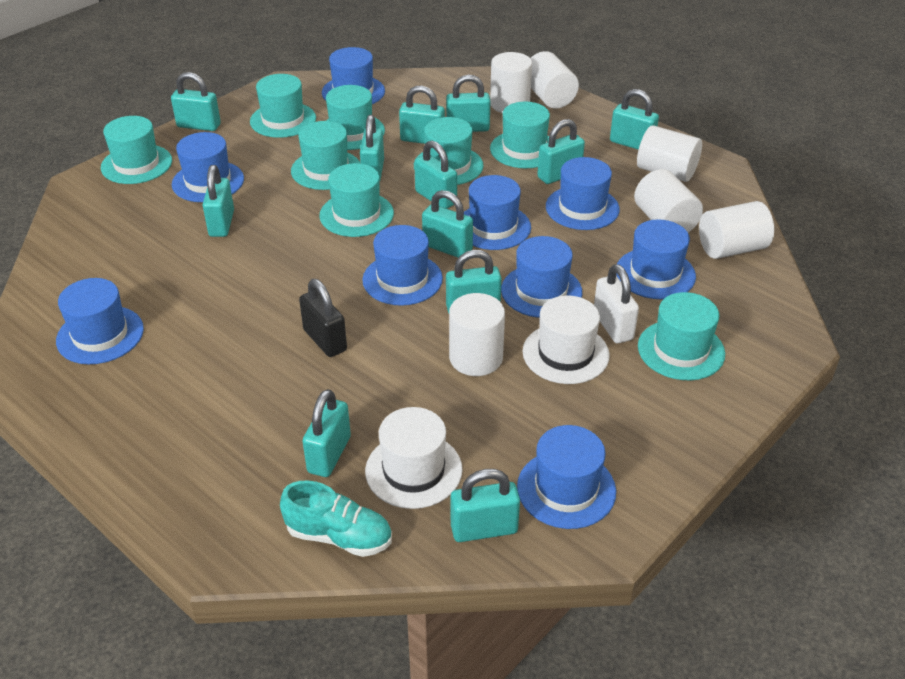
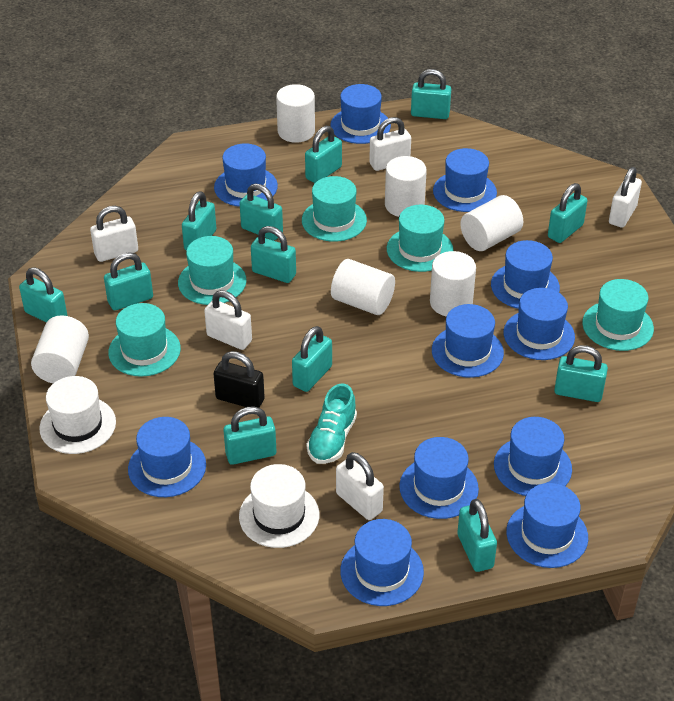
blue hat: [56,278,144,364] [172,132,244,202] [322,47,385,104] [362,225,443,306] [464,175,531,250] [501,236,582,318] [517,425,616,529] [546,157,620,230] [616,219,696,299] = 9 -> [128,417,206,497] [214,143,278,207] [330,84,391,144] [340,519,424,606] [399,437,479,519] [432,304,504,378] [433,148,497,212] [491,240,560,309] [494,417,572,496] [503,288,575,360] [506,483,588,568] = 11
turquoise hat: [101,116,172,184] [250,74,316,138] [291,121,360,190] [319,163,394,237] [326,85,385,150] [414,117,484,185] [490,101,550,168] [638,292,725,380] = 8 -> [108,303,181,377] [178,236,247,305] [302,176,367,242] [387,205,453,272] [582,279,654,351] = 5
white padlock: [594,264,639,343] = 1 -> [90,206,138,262] [204,290,252,350] [336,452,384,520] [369,117,411,171] [609,167,642,228] = 5

